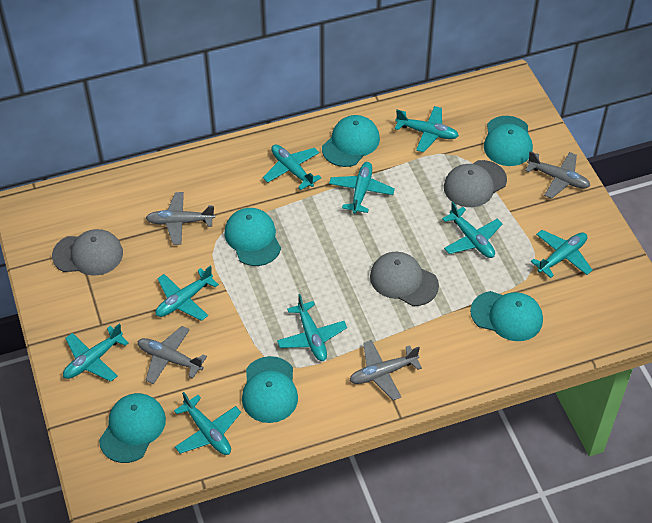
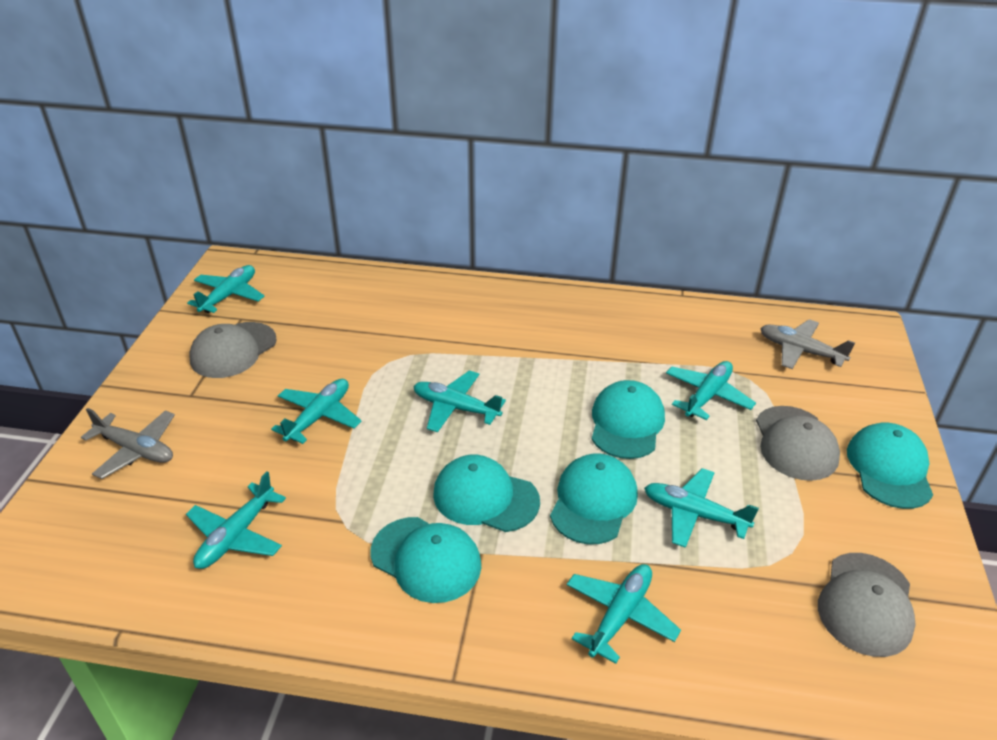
grey plane: [138,326,207,384] [146,192,215,245] [350,340,422,400] [525,151,590,199] = 4 -> [81,408,175,479] [760,319,855,369] = 2
turquoise cap: [99,393,166,463] [224,208,281,266] [242,356,298,423] [322,115,380,167] [470,291,543,341] [484,116,533,166] = 6 -> [371,517,481,603] [433,455,540,532] [550,453,638,544] [592,380,665,459] [847,423,933,509] = 5
turquoise plane: [63,323,129,382] [156,265,219,321] [174,392,241,455] [263,144,322,190] [277,294,347,361] [329,162,395,214] [395,106,459,152] [442,202,502,258] [530,230,593,278] = 9 -> [186,471,286,569] [187,265,265,313] [271,379,362,444] [413,371,506,432] [567,564,681,664] [644,468,759,548] [666,361,756,420] = 7

